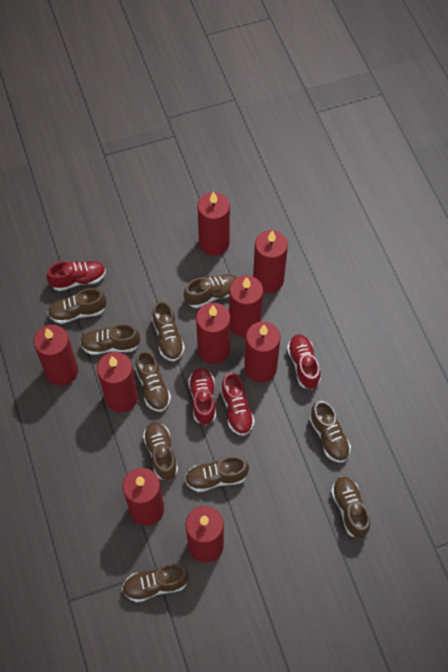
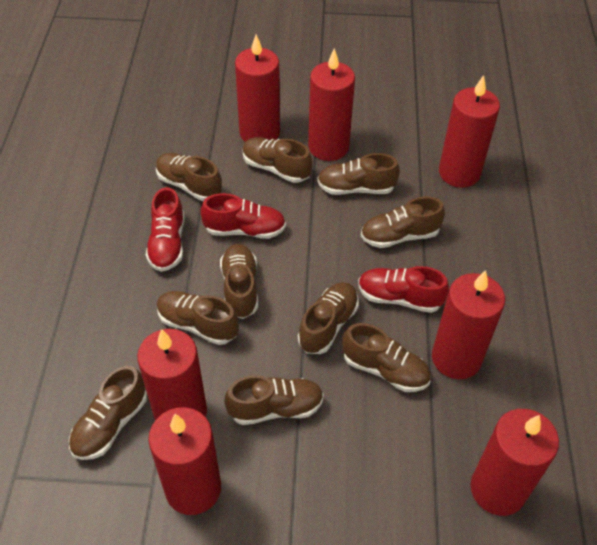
red candle: [34,325,78,386] [97,352,138,412] [123,468,164,526] [185,506,224,563] [196,303,230,364] [197,191,230,256] [229,275,263,338] [244,321,281,383] [253,230,288,293] = 9 -> [137,329,207,421] [148,407,221,515] [235,34,280,142] [308,48,355,161] [432,270,505,380] [439,75,500,188] [470,409,559,516] = 7
red shoe: [47,261,106,291] [188,368,216,425] [221,372,255,436] [287,334,321,389] = 4 -> [146,187,185,272] [200,193,286,239] [358,266,449,313] = 3

